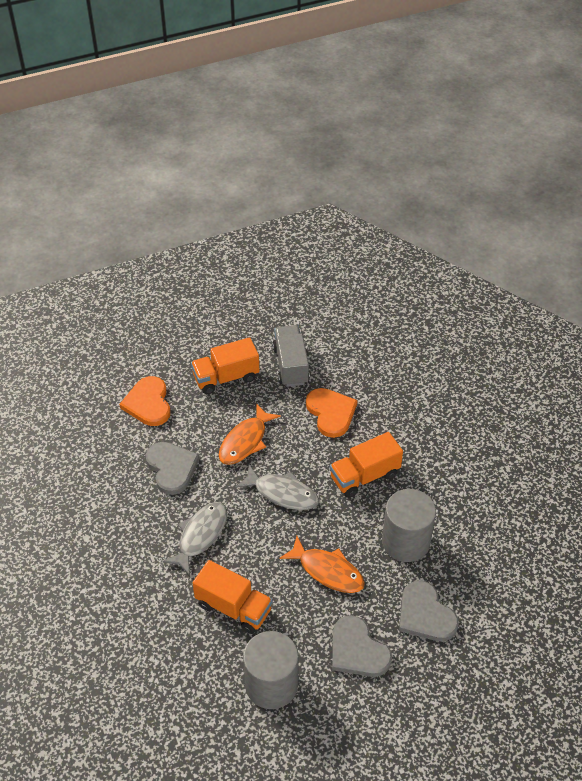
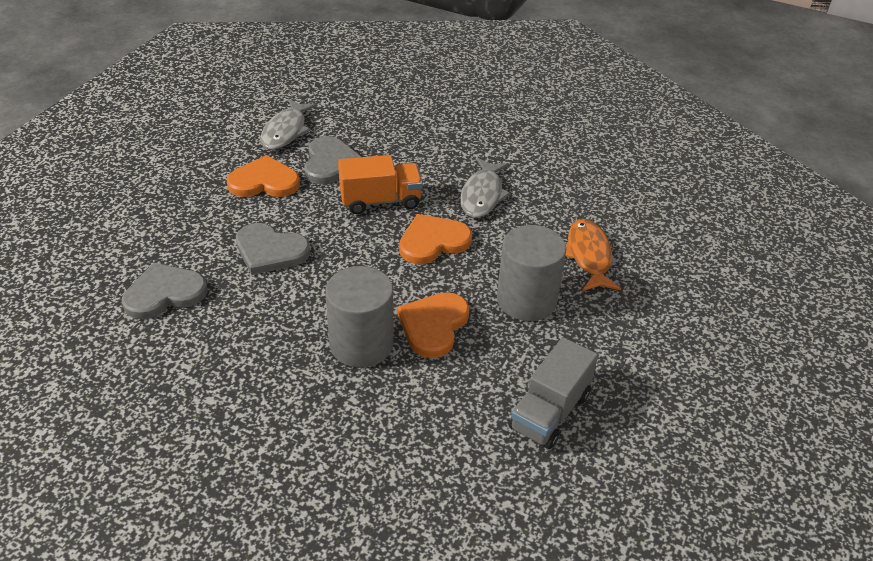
orange fish: [219,404,281,465] [279,536,365,593] = 2 -> [565,219,621,291] = 1
orange heart: [119,376,171,426] [306,388,358,438] = 2 -> [227,155,300,197] [397,292,470,358] [399,214,472,264] = 3
orange truck: [191,337,260,394] [193,560,273,634] [330,432,403,498] = 3 -> [338,155,423,214] = 1

